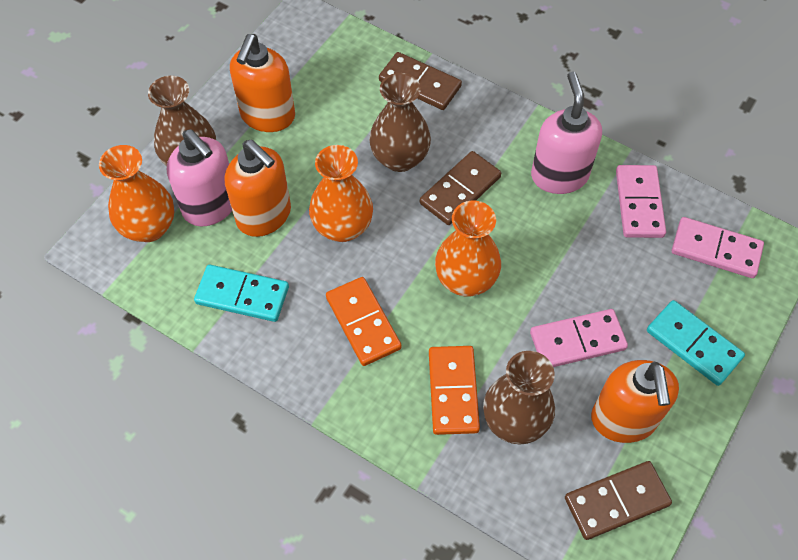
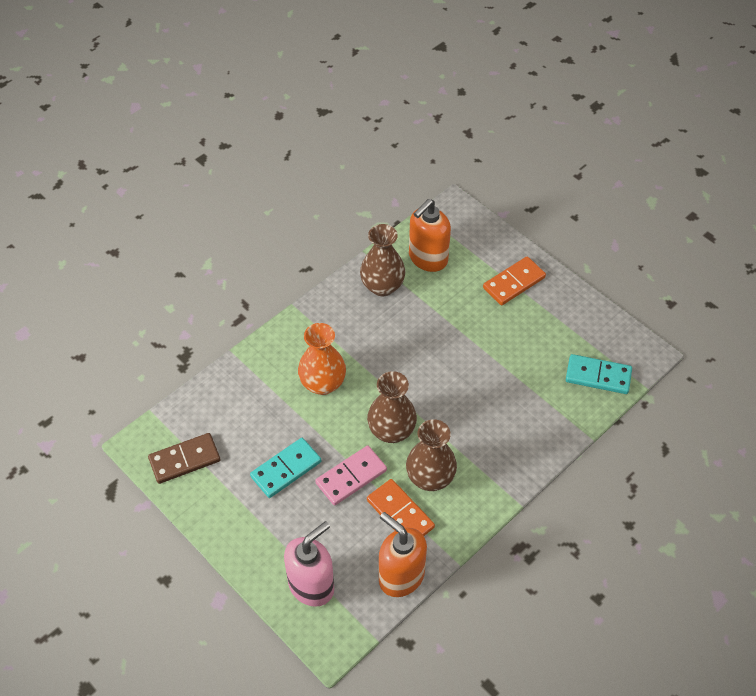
brown domino: [379,52,462,110] [420,151,501,225] [565,461,672,540] = 3 -> [148,433,220,484] = 1
orange soap dispenser: [225,140,291,237] [230,34,295,132] [591,360,679,443] = 3 -> [379,512,427,597] [409,199,451,272] = 2
orange vase: [99,145,174,242] [309,145,373,242] [435,201,501,297] = 3 -> [298,323,346,395] = 1
pink domino: [530,309,628,367] [616,165,666,238] [672,217,764,278] = 3 -> [315,446,387,505] = 1
pink soap dispenser: [167,129,232,227] [531,71,602,194] = 2 -> [284,521,334,607] = 1

